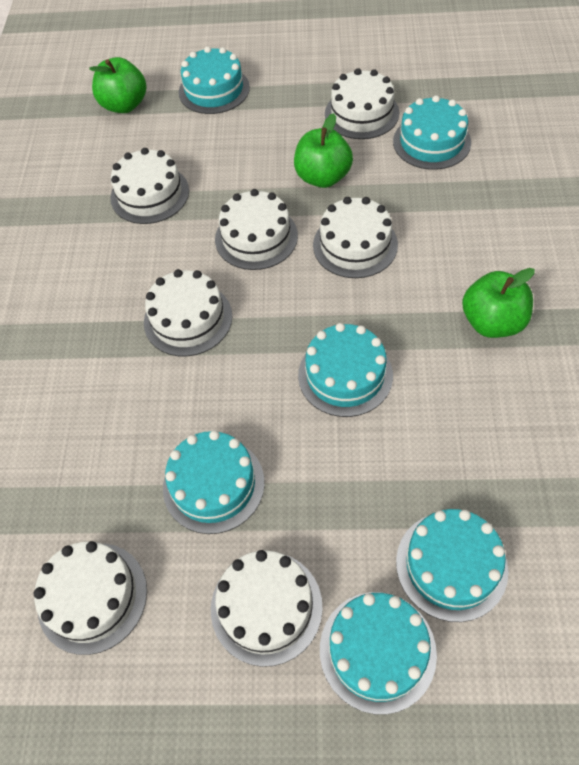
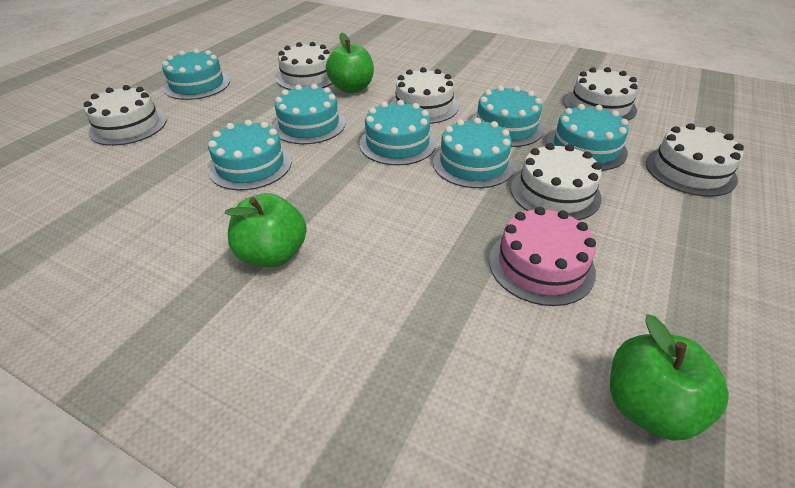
pink cake: none = 0 -> [489,207,596,306] = 1
turquoise cake: [163,430,265,534] [179,46,250,114] [298,323,393,417] [320,592,437,715] [393,95,471,170] [396,509,508,622] = 6 -> [162,49,230,100] [208,120,292,190] [273,84,346,144] [360,100,436,165] [433,118,515,188] [470,86,544,147] [546,104,629,171] = 7
white cake: [33,541,147,655] [110,148,189,224] [144,269,232,357] [211,550,323,667] [215,189,298,270] [313,197,398,278] [325,68,399,139] = 7 -> [84,85,167,146] [276,42,333,90] [391,67,459,124] [511,143,602,220] [564,67,638,121] [645,123,744,197] = 6

